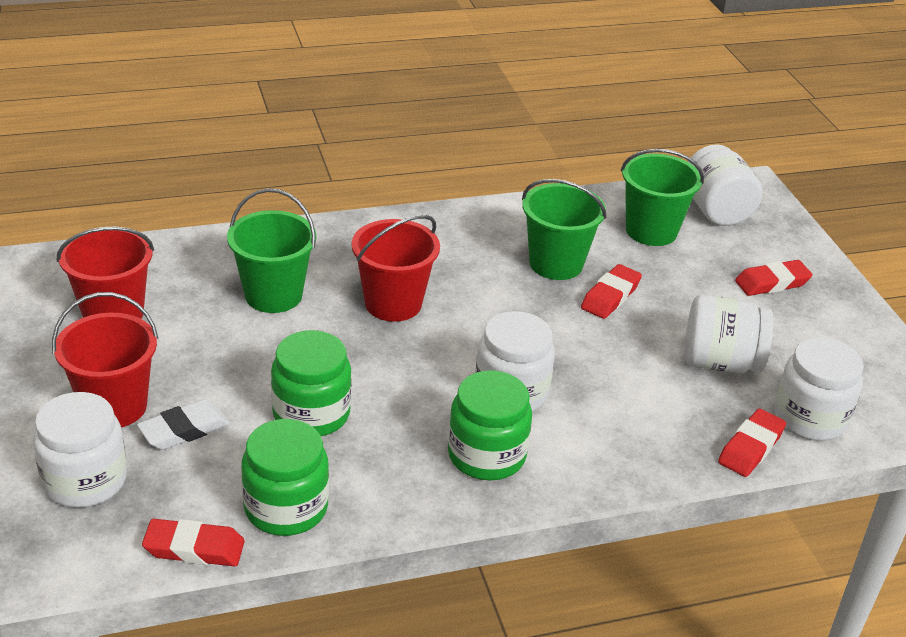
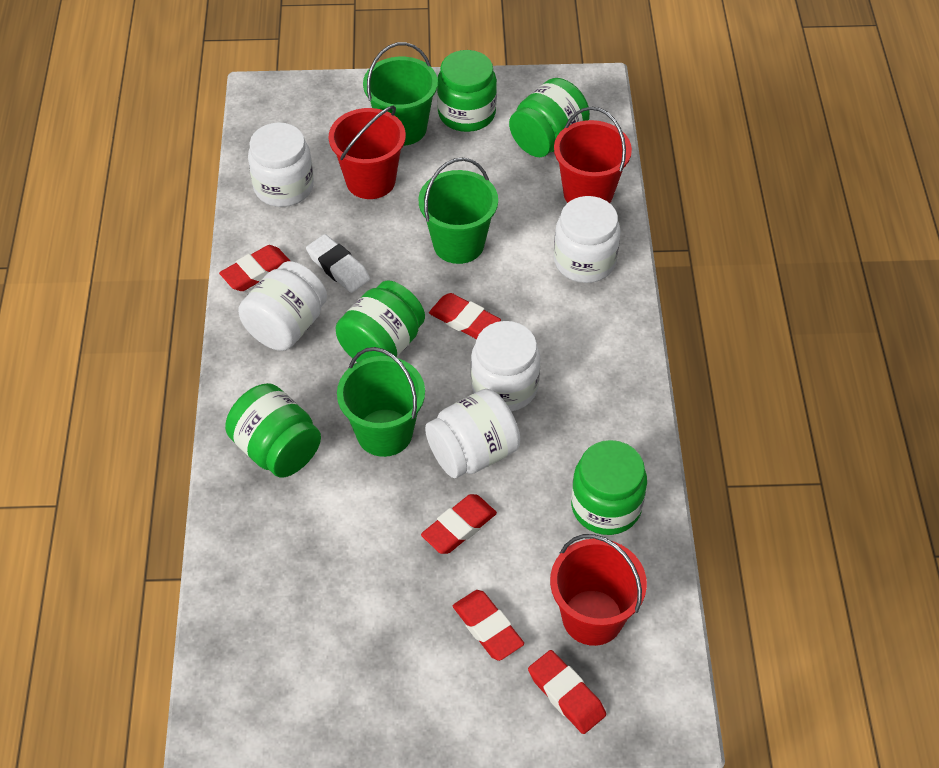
green jar: [241,419,329,536] [271,330,352,436] [448,370,532,480] = 3 -> [225,383,321,478] [335,280,425,362] [437,50,497,132] [509,78,590,157] [571,440,647,535] = 5
red eraser: [142,519,245,566] [581,264,642,319] [718,408,786,477] [735,260,812,296] = 4 -> [219,245,290,291] [421,494,497,554] [429,293,501,339] [453,590,524,661] [528,650,606,734] = 5

